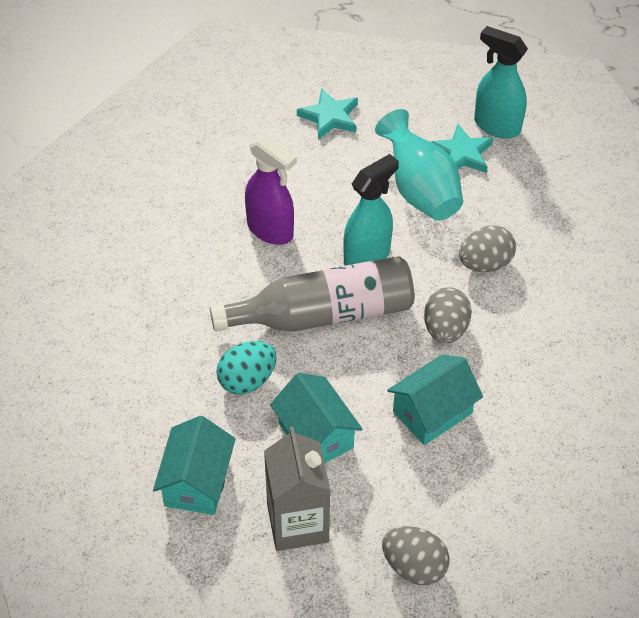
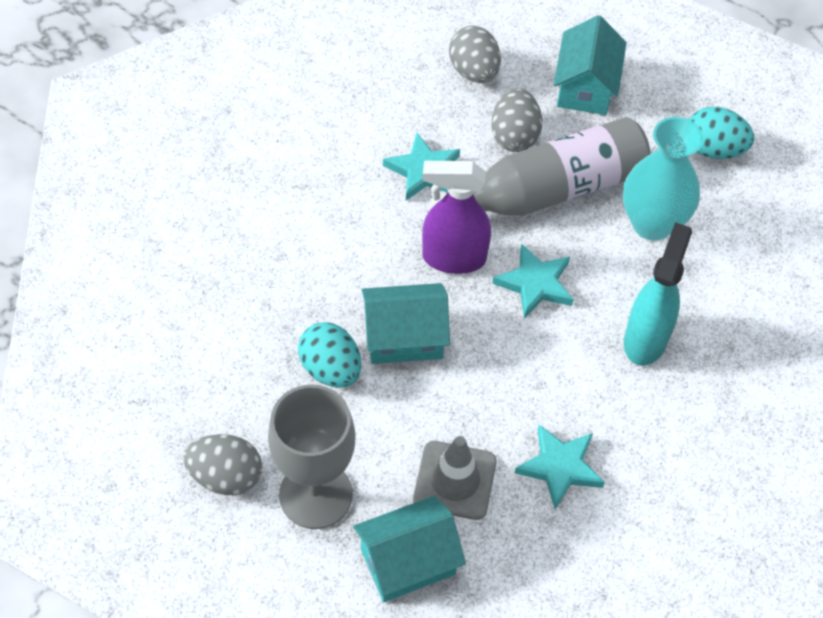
grey carton: [264,427,331,551] = 1 -> none = 0
grey goblet: none = 0 -> [268,385,356,529] = 1
grey traffic cone: none = 0 -> [413,436,497,520] = 1
turquoise egg: [216,341,277,395] = 1 -> [298,322,361,388] [689,107,754,159] = 2
turquoise spray bottle: [343,154,399,266] [474,26,528,139] = 2 -> [624,222,692,366] = 1
turquoise star: [297,88,358,140] [431,124,493,173] = 2 -> [383,133,460,200] [492,243,574,319] [515,425,605,509] = 3

